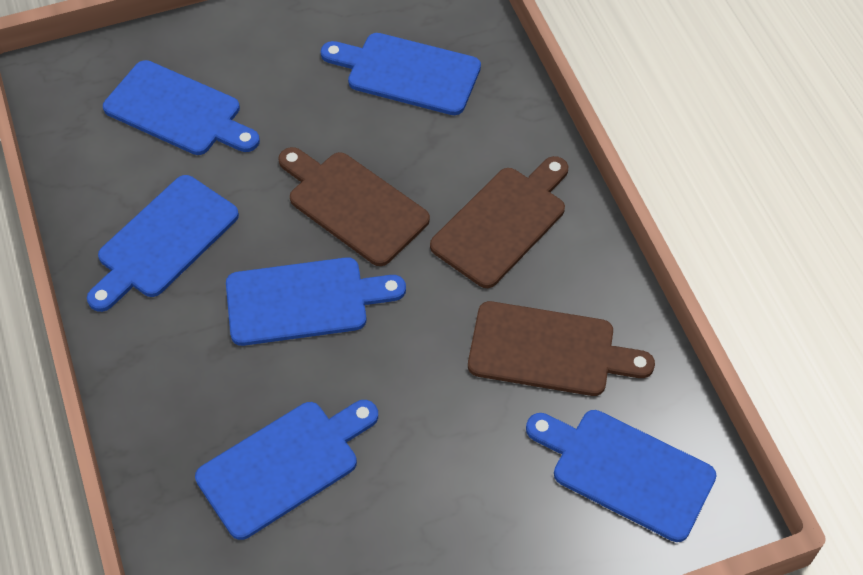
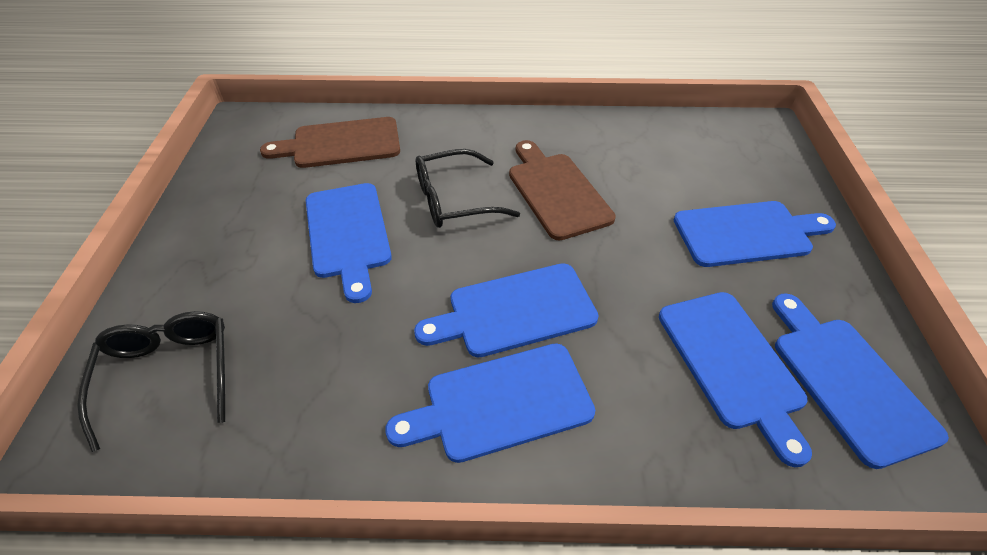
black glasses: none = 0 -> [77,311,225,452] [416,149,520,228] = 2
brown cutting board: [278,147,430,266] [430,156,568,288] [468,301,655,396] = 3 -> [260,117,400,168] [509,140,616,241] = 2

